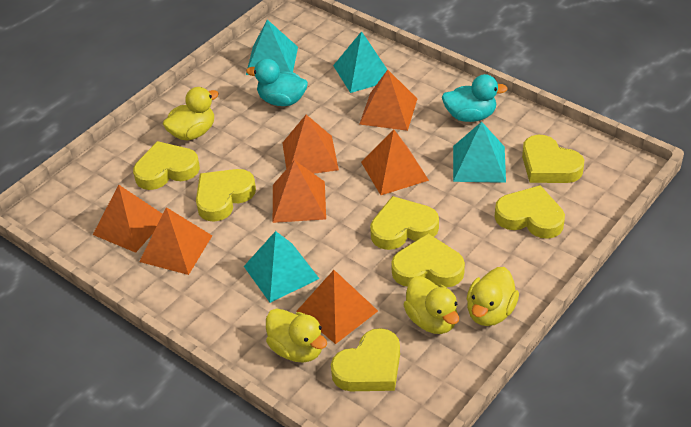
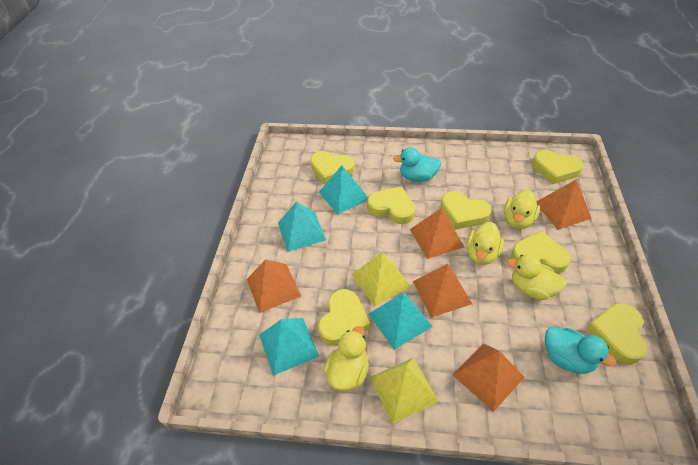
orange pyramid: [93,185,163,253] [139,207,212,275] [273,160,326,223] [282,115,339,174] [297,270,378,344] [360,70,417,131] [361,129,429,195] = 7 -> [246,259,301,313] [410,208,464,259] [413,264,472,317] [453,343,524,412] [536,179,591,230] = 5
yellow pyramid: none = 0 -> [352,252,411,306] [370,358,439,424] = 2

